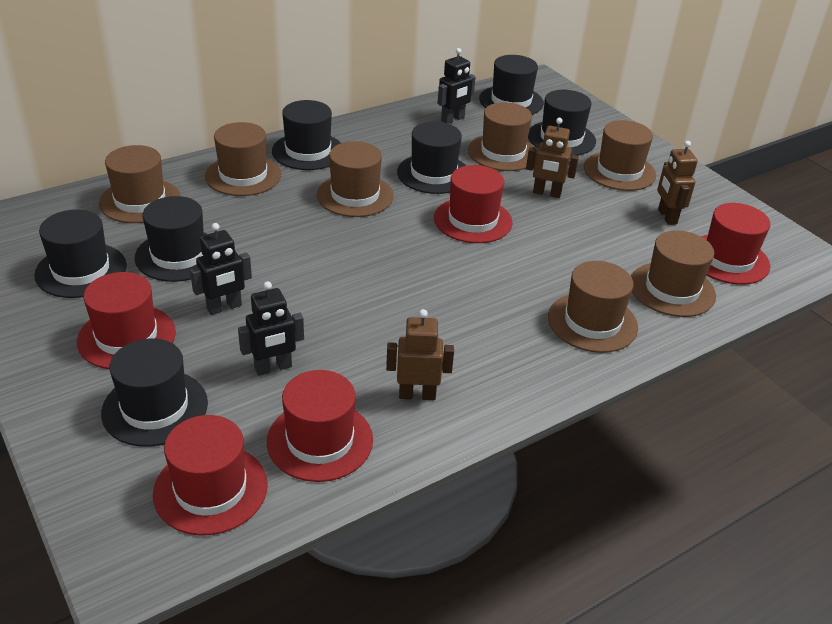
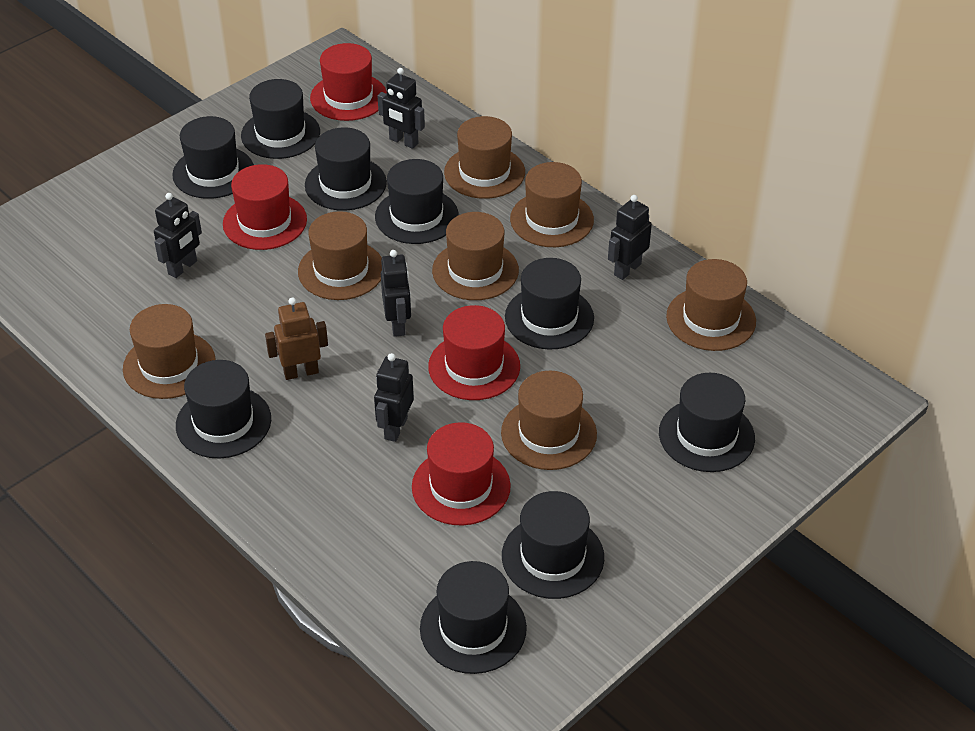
black hat: [34,209,127,298] [101,338,208,447] [135,196,207,282] [272,100,341,170] [397,122,466,194] [479,55,544,115] [528,90,596,156] = 7 -> [172,116,254,199] [176,360,271,458] [241,79,320,159] [305,127,387,211] [375,159,458,244] [420,561,527,674] [502,491,604,599] [505,258,594,350] [659,373,755,472] = 9
black robot: [190,223,252,315] [238,281,304,376] [438,48,476,124] = 3 -> [154,193,202,278] [374,353,414,442] [378,68,425,149] [381,250,411,337] [608,195,652,280] = 5
brown robot: [386,309,454,400] [526,118,579,198] [657,141,698,225] = 3 -> [265,298,328,380] = 1
red hat: [77,272,176,369] [153,415,268,536] [267,370,373,482] [434,165,513,243] [701,203,770,284] = 5 -> [223,164,307,250] [310,43,387,121] [412,422,511,525] [428,305,520,400] = 4

